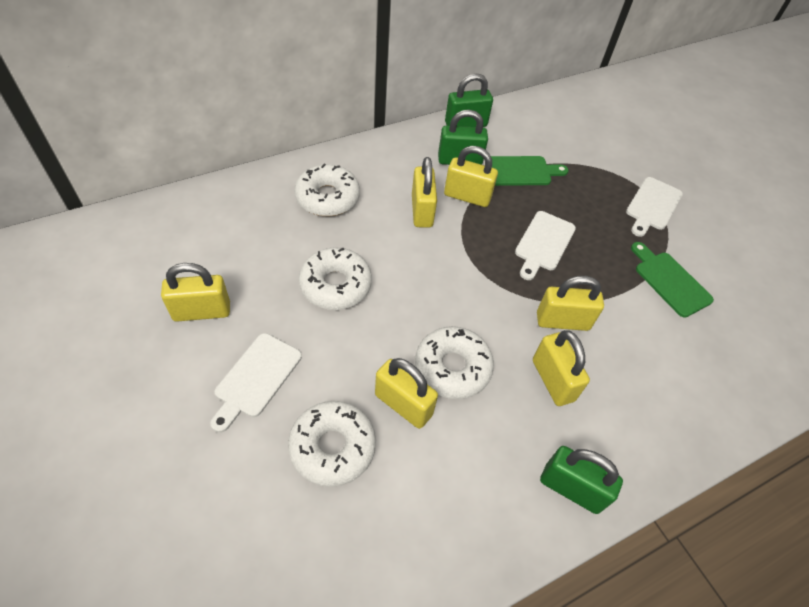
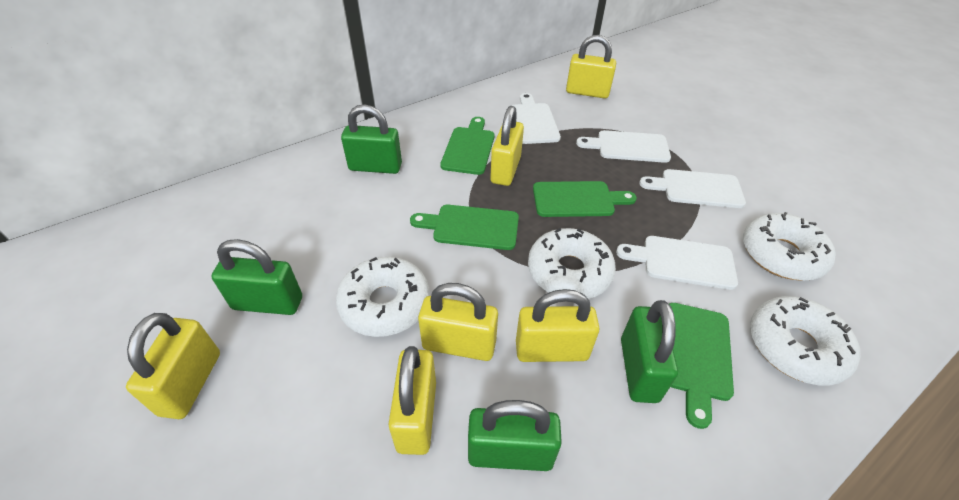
green cutting board: [491,156,568,186] [631,242,714,318] = 2 -> [410,205,519,250] [440,117,495,175] [533,181,637,217] [669,303,734,429] = 4
green padlock: [438,110,488,165] [445,73,493,127] [540,446,623,514] = 3 -> [211,239,302,315] [341,104,402,174] [468,400,562,471] [621,300,678,403] = 4
white cutting board: [211,333,302,433] [515,211,576,280] [626,177,683,237] = 3 -> [512,93,561,144] [576,130,671,163] [616,236,738,290] [639,169,746,208] = 4

